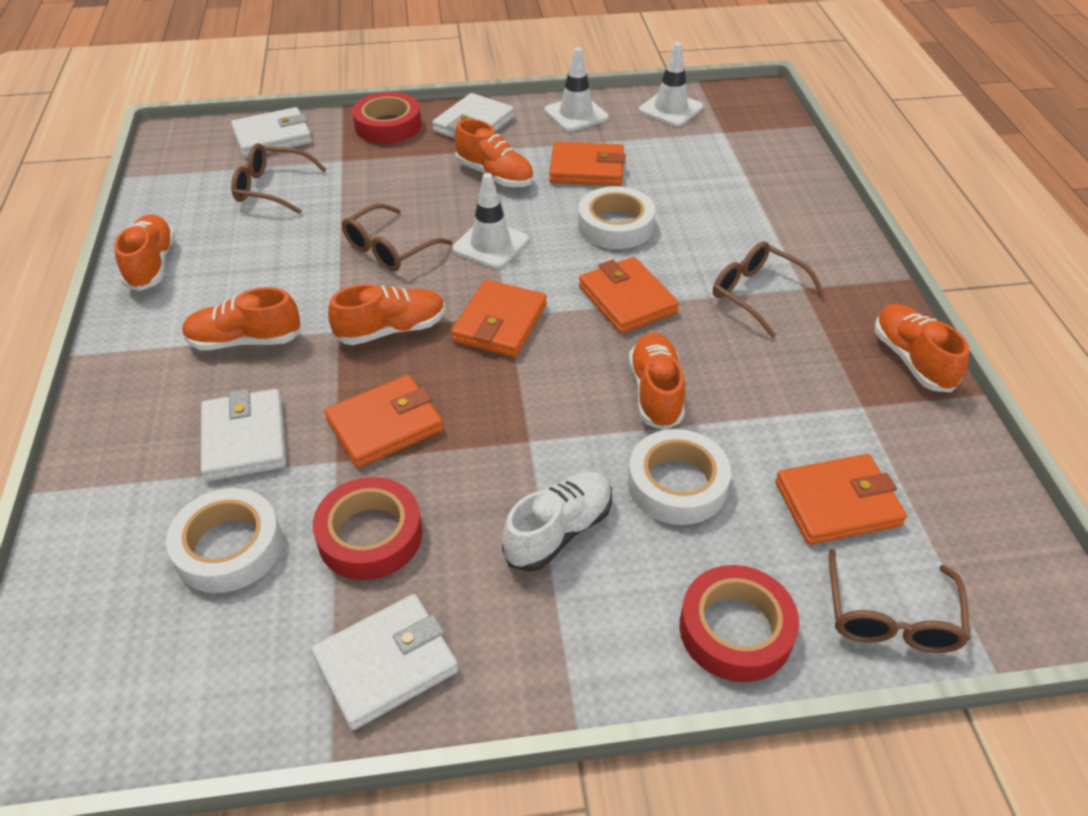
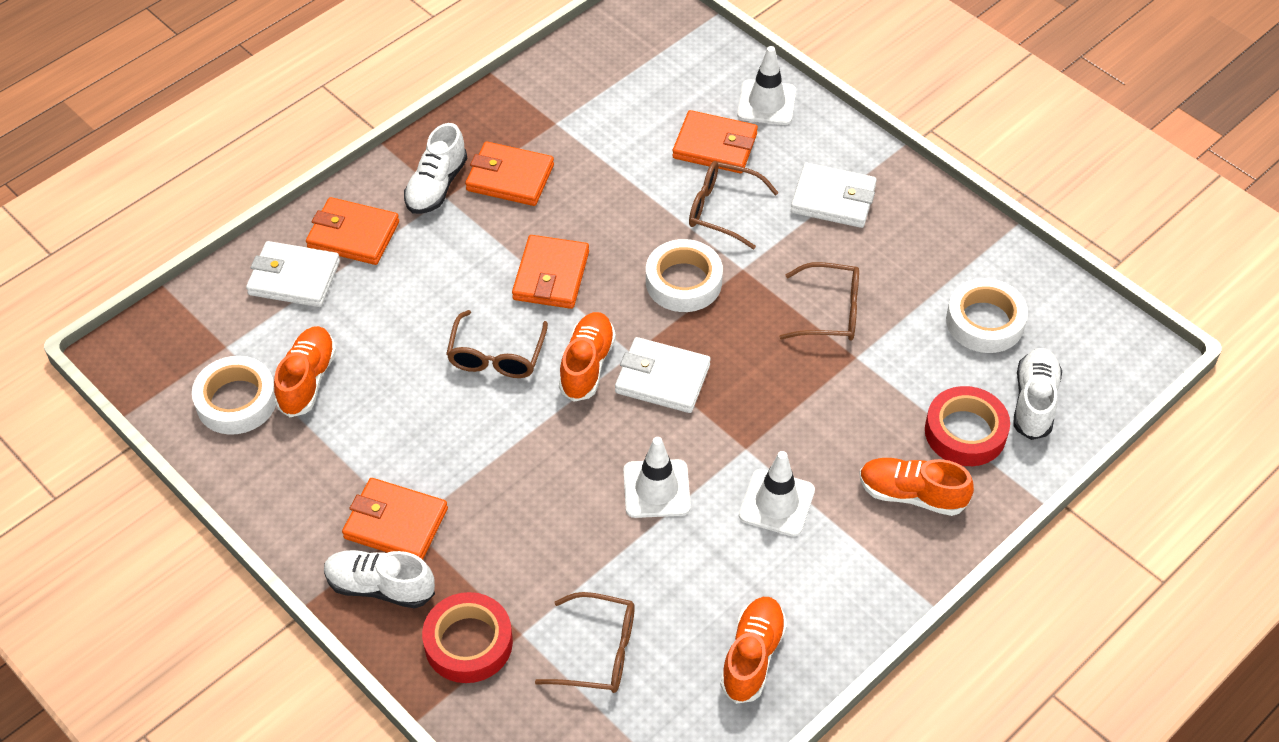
orange shoe: [114,214,175,291] [182,287,302,350] [328,284,445,345] [454,119,533,187] [629,333,685,430] [875,304,969,392] = 6 -> [274,326,336,417] [559,312,616,402] [720,597,787,704] [859,458,974,516] = 4
red tape: [313,477,422,580] [352,92,421,144] [680,565,799,682] = 3 -> [422,592,513,683] [925,386,1010,466] = 2
white shoe: [502,472,612,572] = 1 -> [324,550,435,608] [404,123,467,214] [1013,348,1062,440] = 3
white wallet: [201,389,286,481] [231,107,312,157] [311,594,459,730] [432,93,514,139] = 4 -> [246,241,340,307] [615,337,711,413] [791,163,877,228] = 3

